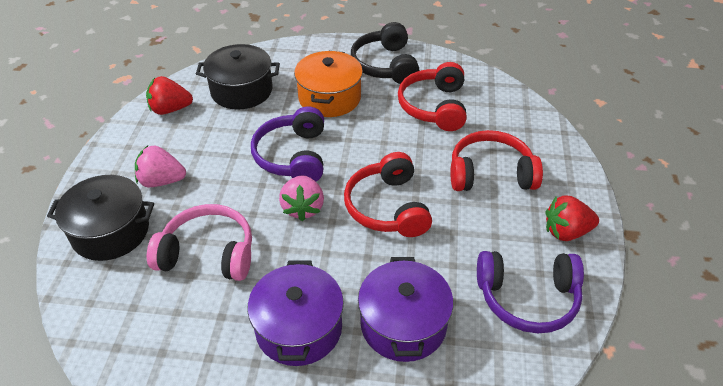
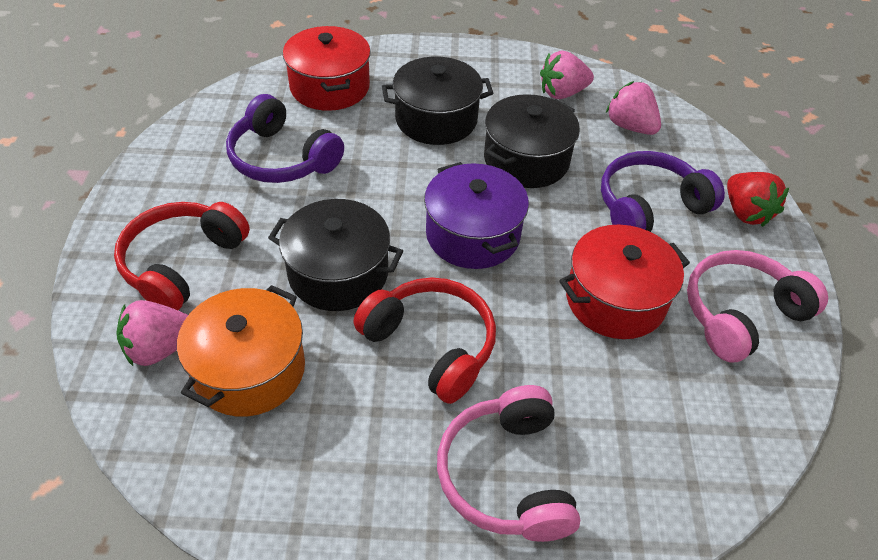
black headphones: [351,22,419,84] = 1 -> none = 0
black pot: [47,175,154,261] [196,44,280,110] = 2 -> [268,199,403,311] [382,57,493,145] [484,94,580,188] = 3
pink headphones: [147,204,252,281] = 1 -> [437,385,580,542] [687,250,828,362] = 2
pink strawberry: [135,146,186,187] [279,175,324,221] = 2 -> [117,300,188,366] [540,51,594,99] [606,81,661,135] = 3
purple pot: [248,261,344,366] [358,257,453,362] = 2 -> [424,162,529,269] = 1
red headphones: [344,152,432,237] [398,62,466,131] [451,130,543,191] = 3 -> [114,202,250,310] [353,277,496,404] = 2
red pot: none = 0 -> [283,26,371,111] [559,225,690,339] = 2
red strawberry: [146,76,193,115] [546,195,599,241] = 2 -> [727,172,789,227] = 1

